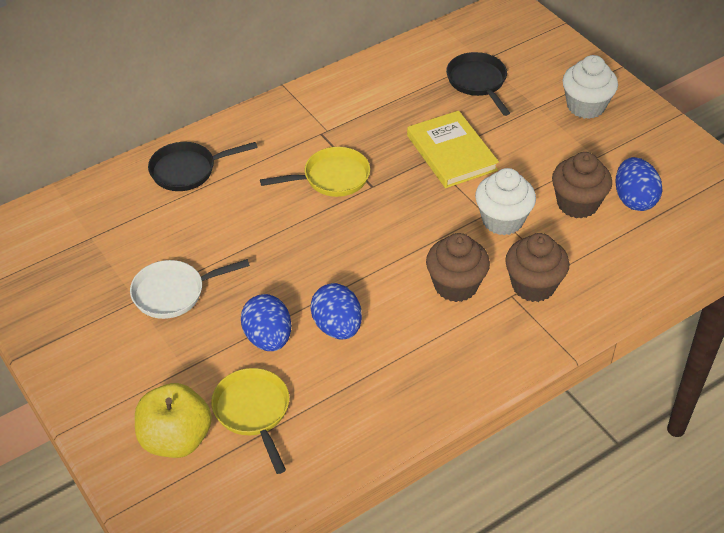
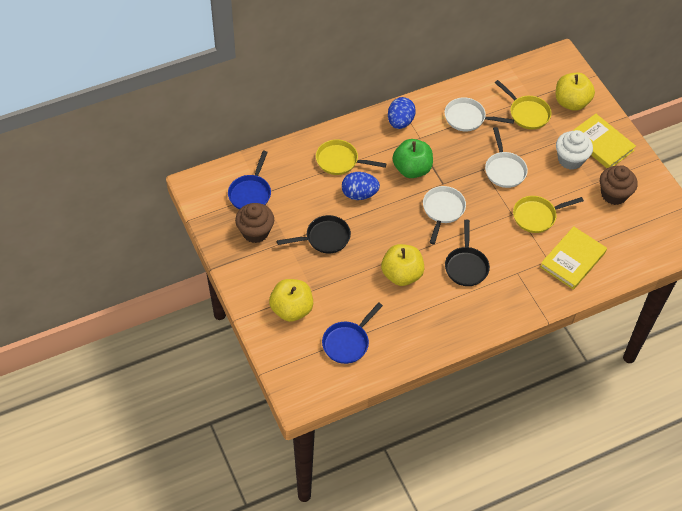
blue egg: [241,294,291,351] [310,283,362,339] [615,157,663,211] = 3 -> [342,172,380,200] [388,97,416,129] = 2
blue pan: none = 0 -> [228,151,271,210] [322,302,383,364] = 2
brown cupcake: [426,233,490,302] [505,233,570,302] [552,152,612,219] = 3 -> [235,203,274,243] [600,165,638,205] = 2
green apple: none = 0 -> [393,139,433,178] = 1
white cupcake: [475,168,536,235] [563,55,618,119] = 2 -> [556,130,593,170] = 1
white pan: [130,259,250,319] = 1 -> [423,186,466,244] [445,98,514,131] [485,127,528,188] = 3
yellow apple: [135,383,212,458] = 1 -> [269,279,313,322] [381,244,424,286] [556,73,595,111] = 3
yellow book: [407,111,499,188] = 1 -> [540,226,607,290] [572,114,636,168] = 2
yellow pan: [211,368,289,474] [260,147,370,197] = 2 -> [316,140,387,175] [495,80,551,129] [513,196,584,233] = 3

